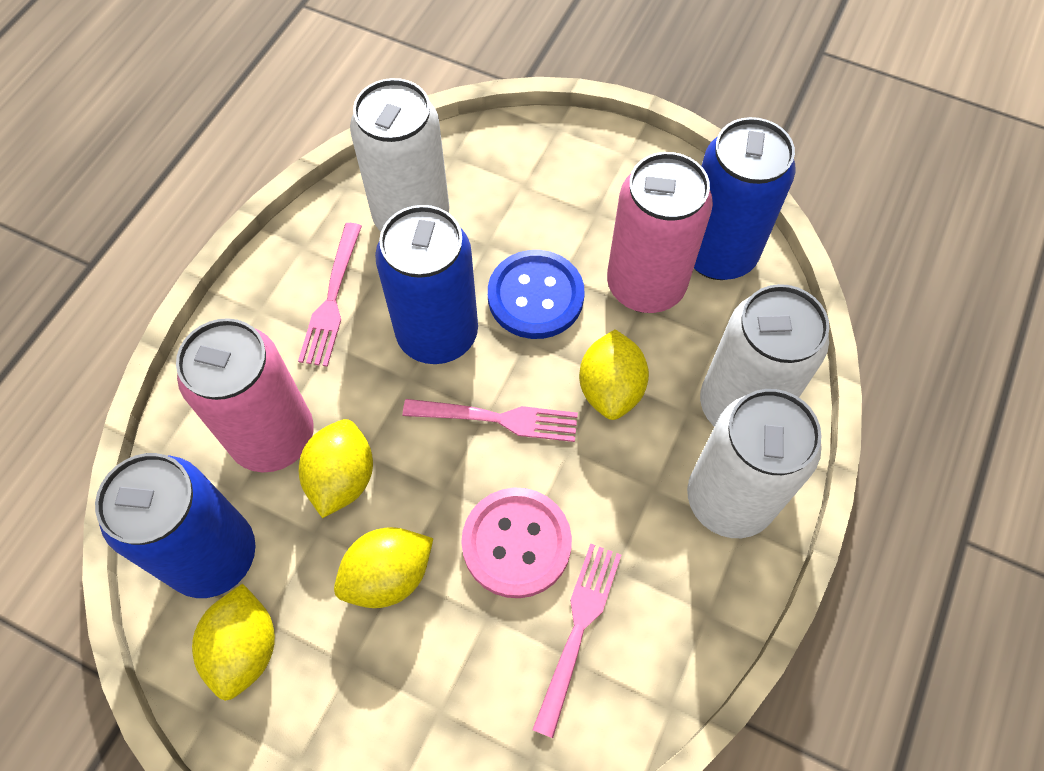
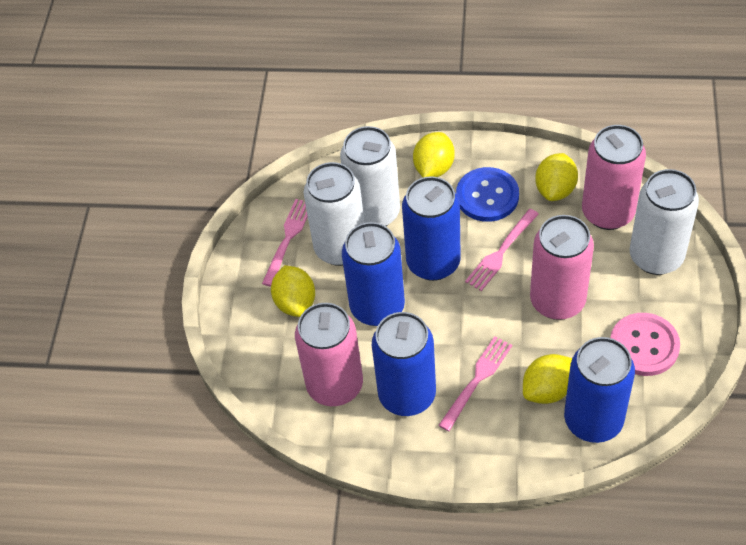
blue can: [95,453,255,598] [375,205,478,364] [694,117,796,280] = 3 -> [342,222,405,326] [372,312,436,416] [402,176,461,281] [564,337,635,443] = 4
pink can: [176,318,314,472] [607,152,713,313] = 2 -> [295,303,363,406] [530,215,594,320] [582,125,646,230] = 3

